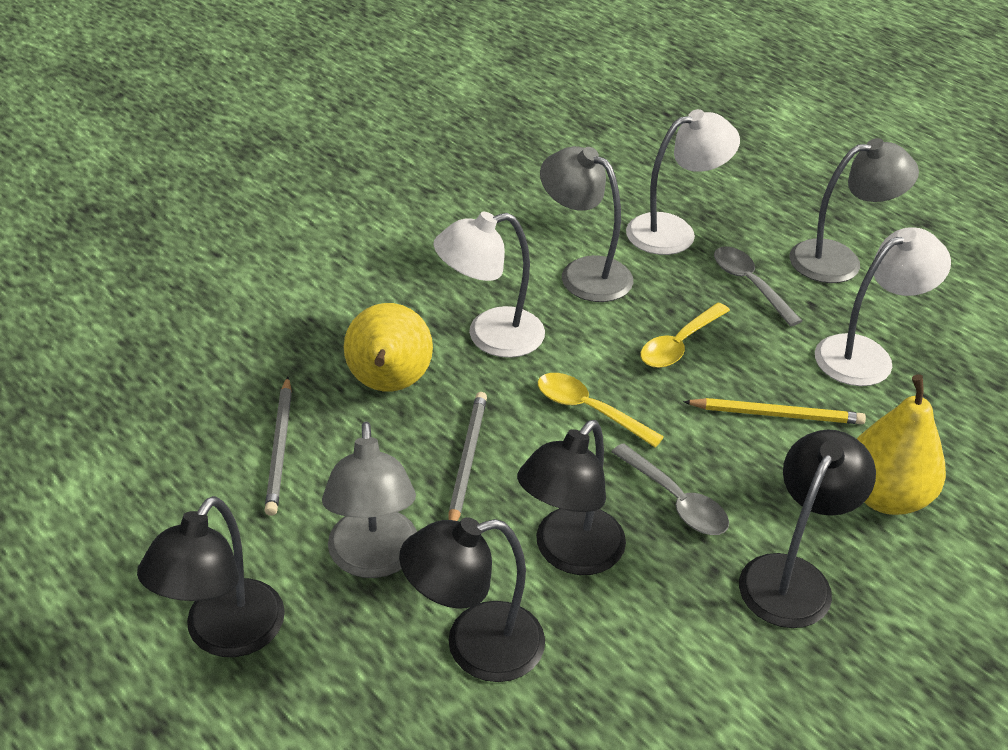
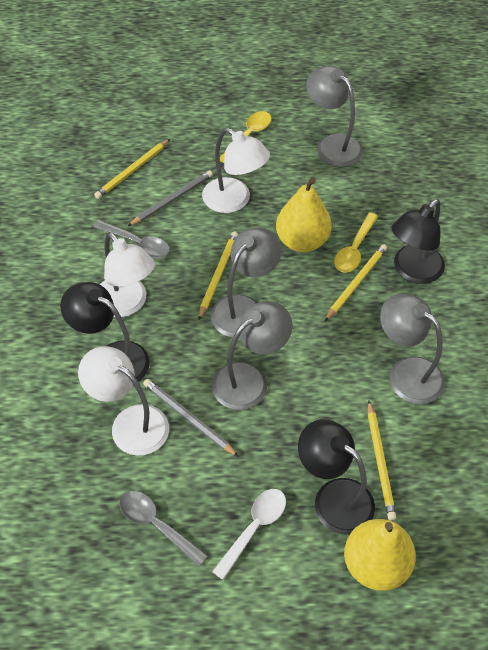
black lamp: [137,496,285,657] [399,517,545,682] [517,420,626,575] [739,429,876,628] = 4 -> [60,282,150,382] [298,419,375,535] [391,199,445,284] = 3
grey lamp: [322,422,417,578] [540,146,633,302] [790,138,919,283] = 3 -> [211,228,281,338] [212,301,293,410] [306,66,363,167] [380,294,445,404] = 4
white spoon: none = 0 -> [212,489,286,580] = 1
yellow pencil: [683,398,866,424] = 1 -> [94,139,170,199] [198,232,238,320] [325,244,387,321] [368,401,396,520] = 4

